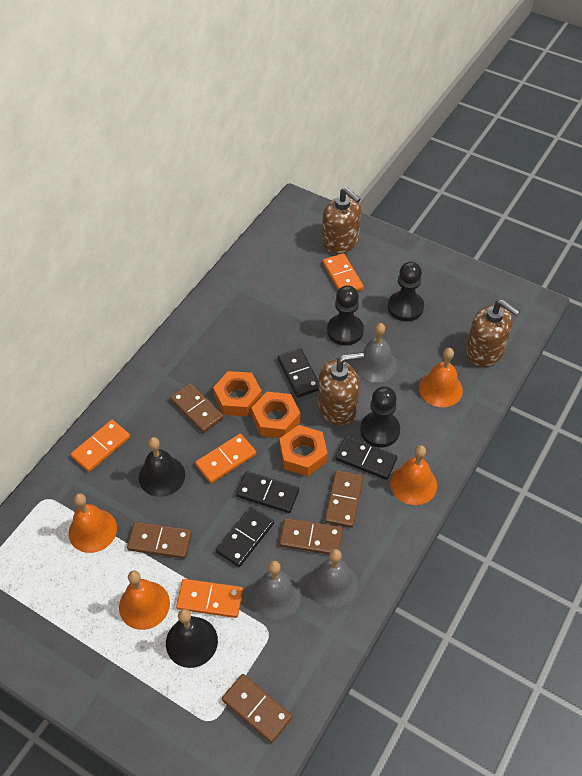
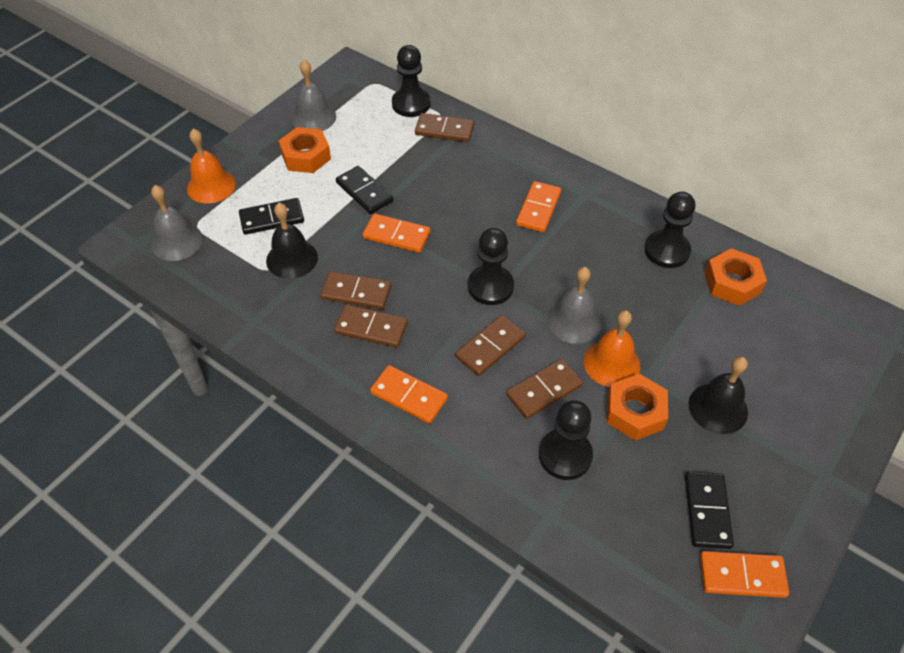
black domino: [216,507,274,567] [236,471,299,513] [278,348,319,398] [335,436,397,480] = 4 -> [239,198,304,235] [336,166,393,214] [685,472,734,549] = 3
black pawn: [327,285,364,345] [360,387,400,448] [388,262,424,321] = 3 -> [392,45,431,117] [468,228,514,305] [539,400,593,480] [645,192,696,268] = 4
brown soap dispenser: [318,352,364,426] [322,187,361,254] [466,299,520,367] = 3 -> none = 0
orange bell: [69,493,117,553] [119,570,170,630] [390,445,437,505] [419,348,463,407] = 4 -> [187,128,236,203] [584,310,640,387] = 2

